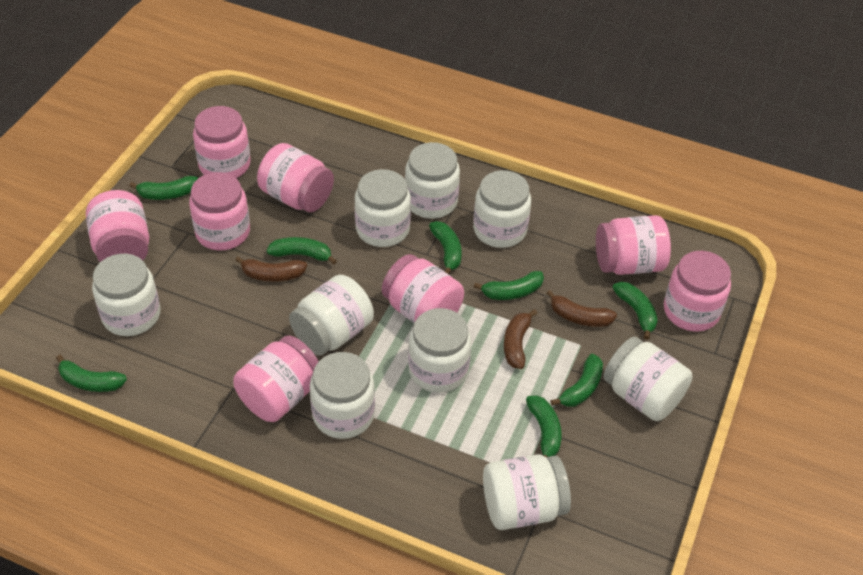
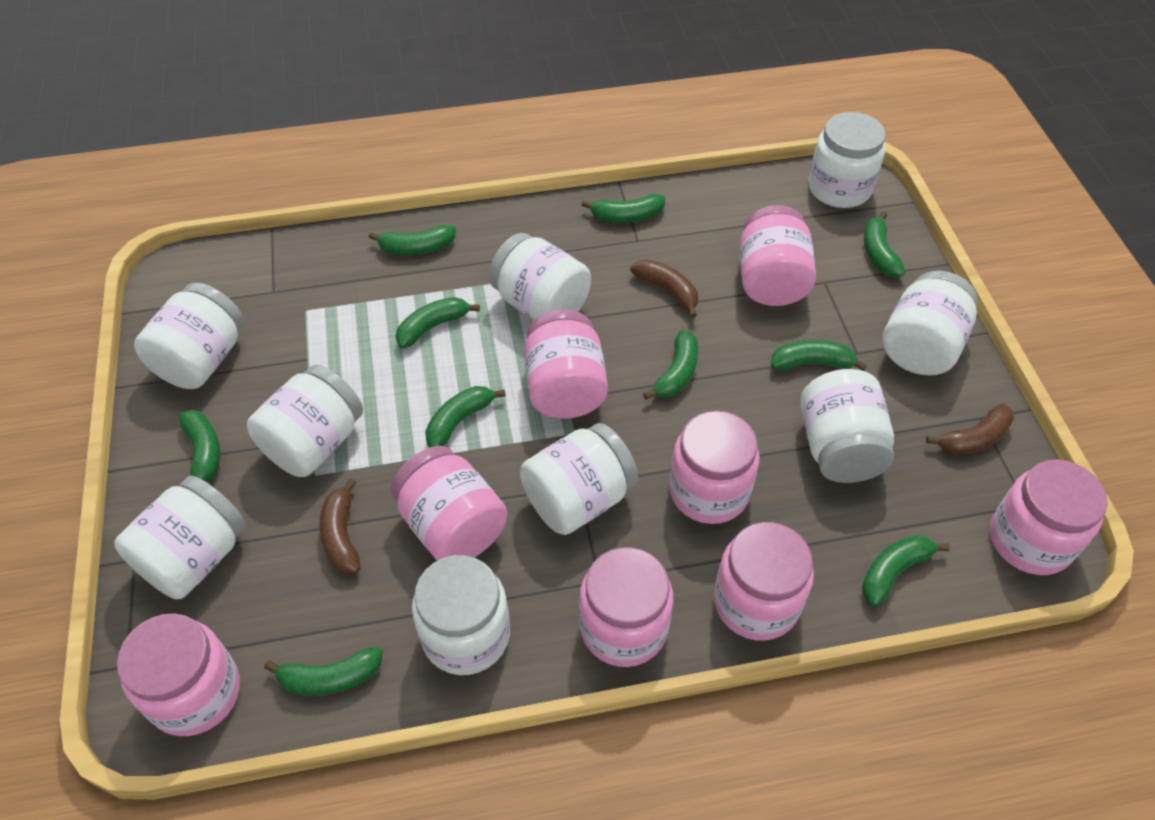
green banana: [56,355,127,392] [130,176,198,200] [266,237,337,264] [429,221,462,274] [474,271,544,300] [526,395,562,457] [550,353,603,407] [612,282,658,340] = 8 -> [179,410,220,483] [264,647,383,696] [369,225,456,255] [396,297,480,348] [425,386,506,448] [582,193,665,223] [643,330,698,400] [771,340,867,371] [862,535,950,606] [864,211,905,277] = 10

